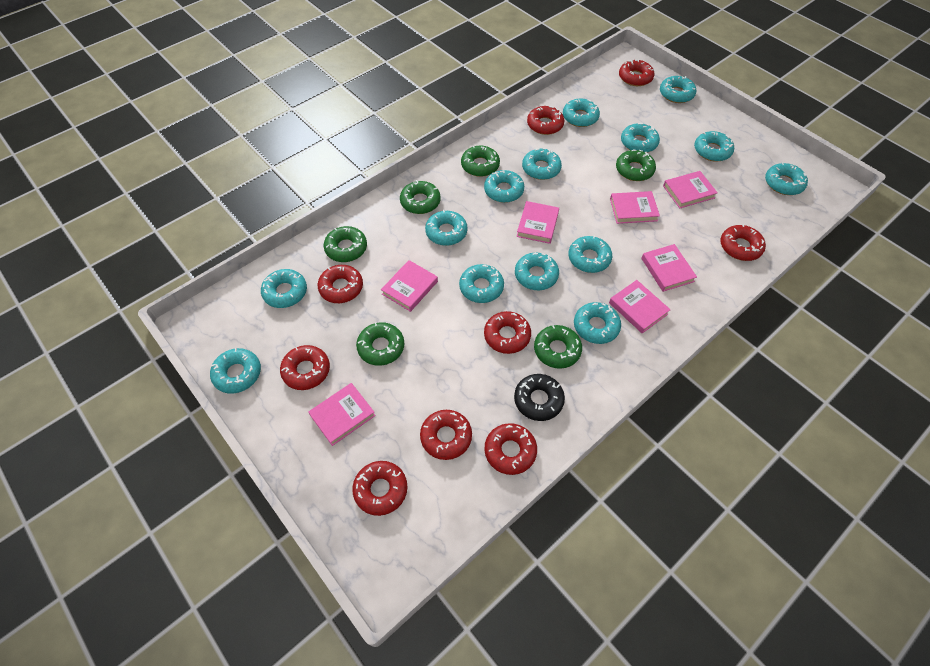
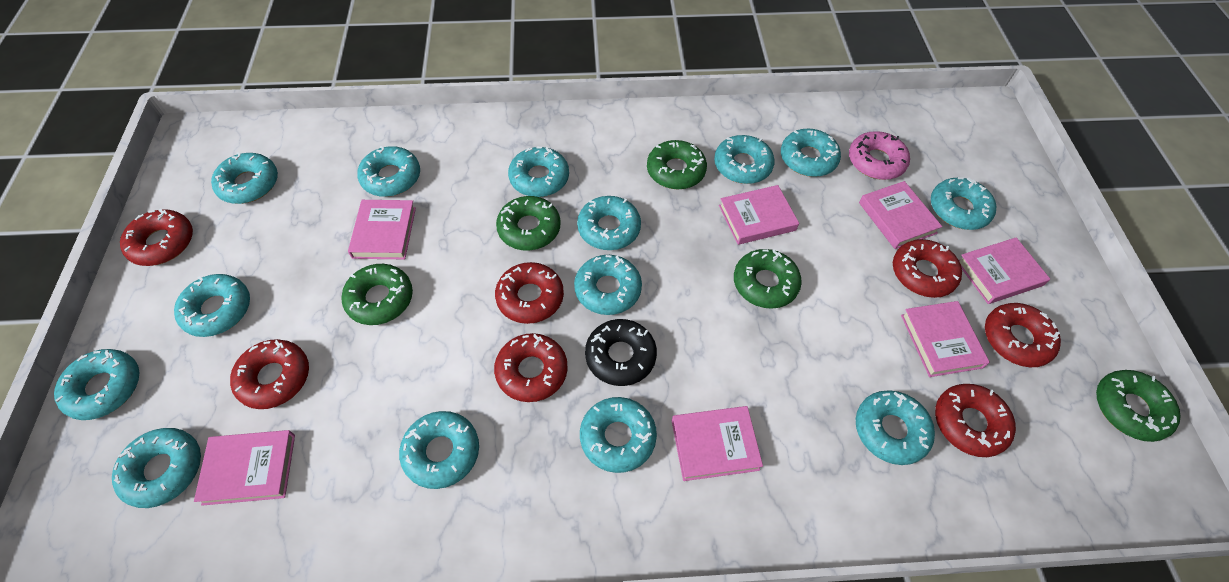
green donut: [324,226,367,262] [356,322,404,366] [400,180,441,214] [461,146,500,177] [534,325,582,369] [616,149,656,181] = 6 -> [341,264,413,325] [496,196,561,251] [647,140,707,189] [734,249,802,309] [1096,370,1181,442] = 5
pink donut: none = 0 -> [849,131,910,180] = 1
red donut: [280,345,330,390] [318,265,363,303] [352,461,407,516] [420,410,472,460] [484,311,531,354] [484,423,537,475] [527,106,564,135] [619,60,655,86] [720,224,766,261] = 9 -> [120,209,193,266] [230,339,309,409] [494,333,568,402] [495,262,564,324] [893,239,962,298] [935,384,1016,457] [985,303,1061,367] = 7

